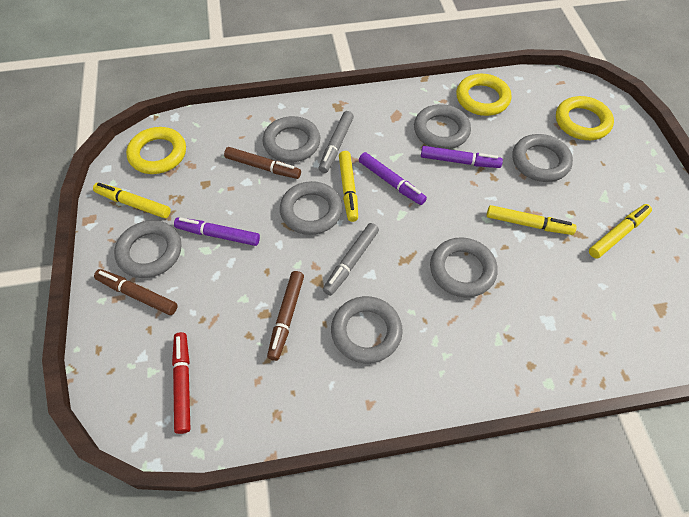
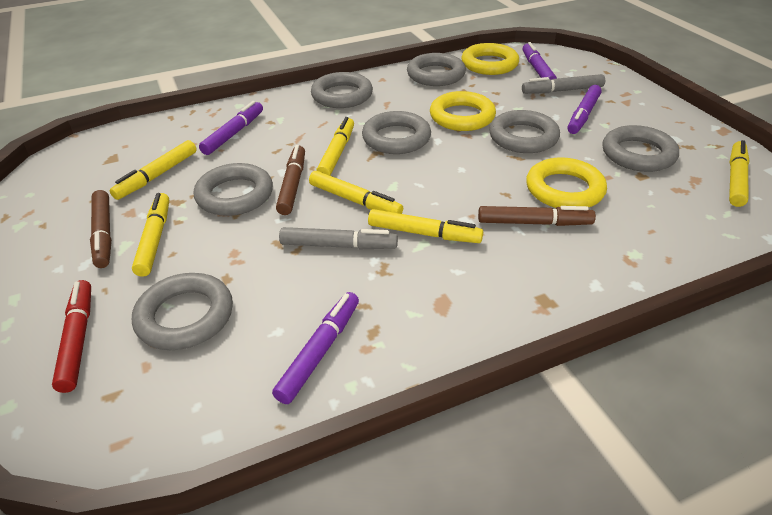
purple marker: [174,217,260,246] [359,152,427,205] [421,146,503,168] = 3 -> [199,101,263,155] [272,292,359,404] [522,42,557,80] [567,85,602,134] = 4
yellow marker: [93,183,171,218] [339,151,358,222] [487,205,576,235] [589,204,652,258] = 4 -> [110,140,197,200] [132,193,169,277] [309,171,403,214] [316,117,354,175] [368,209,483,243] [729,140,749,207] = 6

